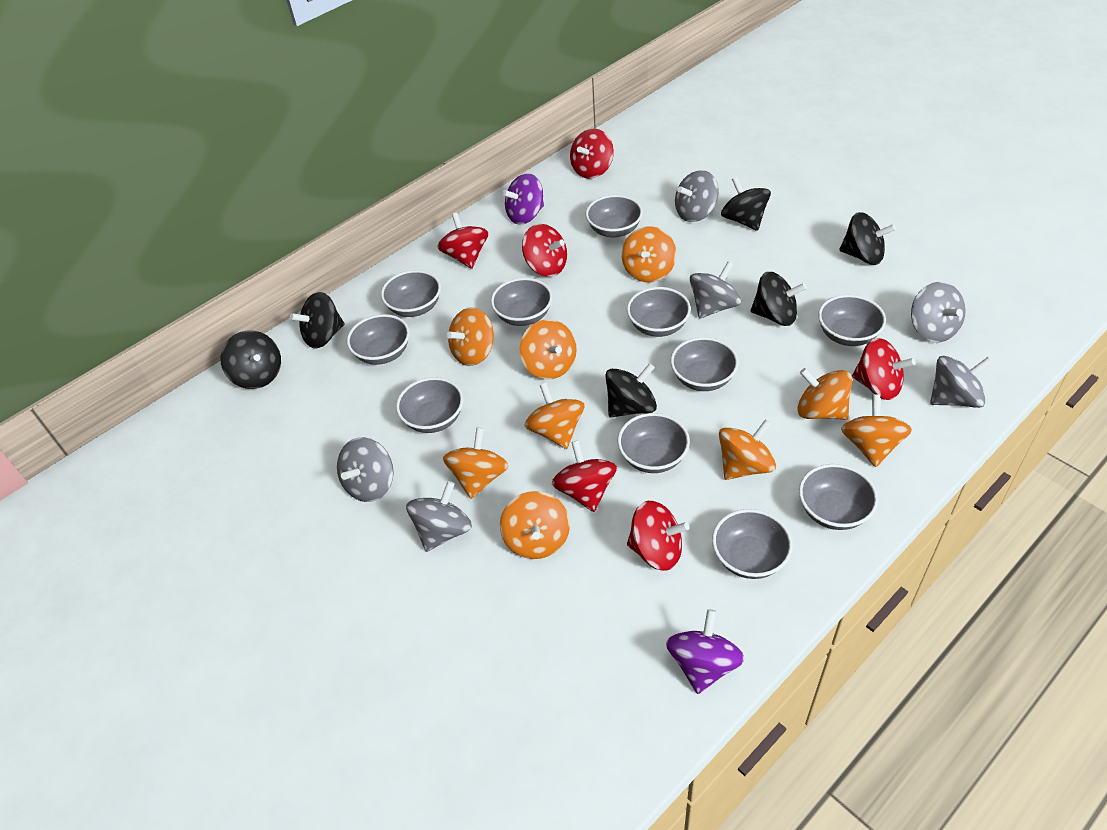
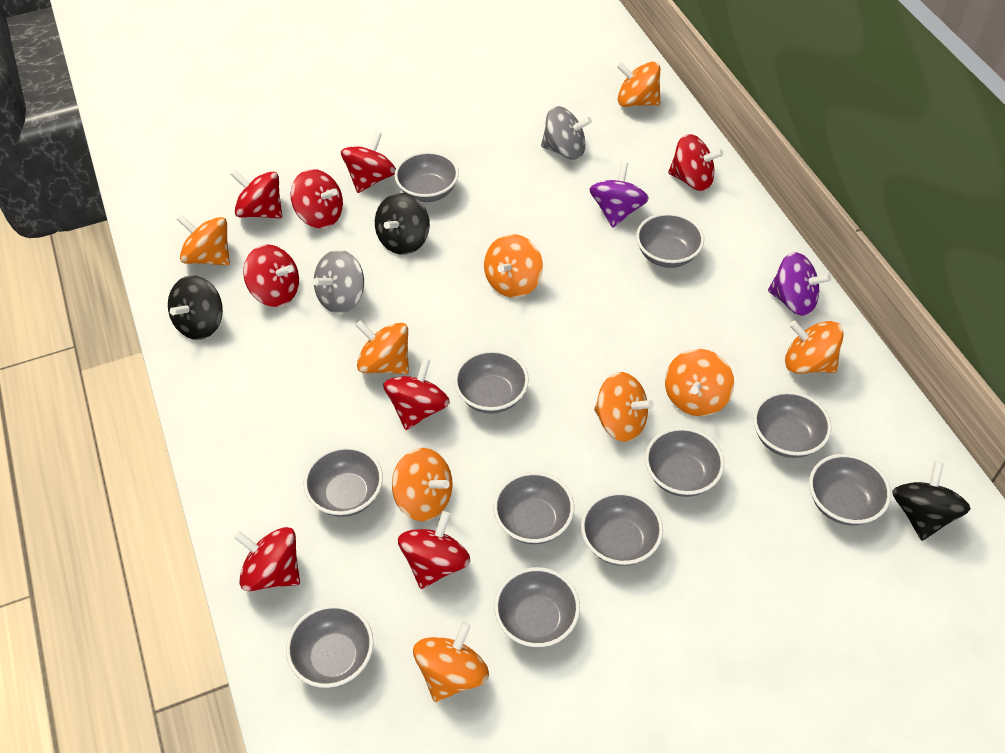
black spinning top: [220,330,281,389] [290,292,344,349] [606,363,657,418] [721,177,771,231] [751,272,807,326] [840,212,896,265] = 6 -> [168,275,223,340] [375,193,430,255] [892,461,971,541] = 3
grey spinning top: [337,437,394,502] [406,481,472,552] [675,170,719,222] [690,262,741,319] [911,282,966,342] [930,356,993,408] = 6 -> [313,250,364,314] [541,106,592,160] = 2
red spinning top: [437,213,488,269] [522,224,567,277] [552,440,617,512] [570,129,614,179] [627,501,690,571] [852,338,916,400] = 6 -> [231,170,282,218] [234,527,300,591] [243,245,299,307] [291,169,343,229] [341,132,396,193] [383,358,450,430] [398,511,470,589] [668,134,724,191] = 8

